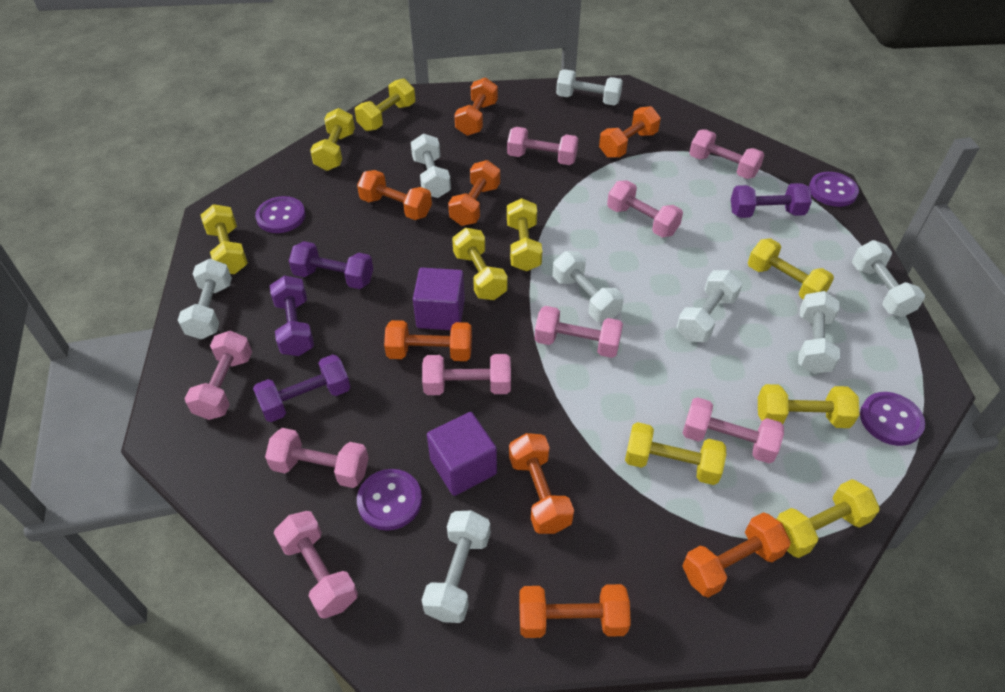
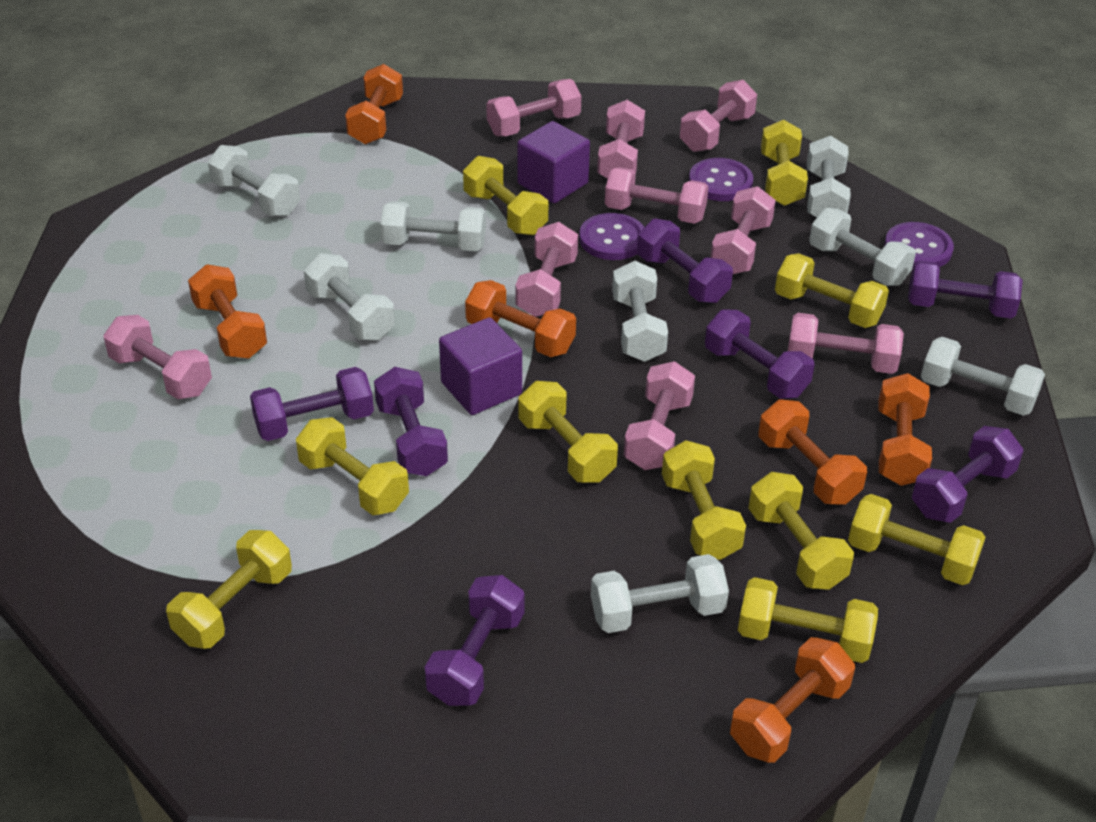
orange dumbbell: [357,170,432,220] [384,320,472,361] [448,160,500,226] [454,77,498,136] [509,433,574,534] [519,584,631,638] [599,106,661,158] [682,512,791,598] = 8 -> [188,265,267,359] [345,64,403,144] [465,280,576,357] [730,637,855,763] [759,400,867,505] [878,373,932,486] = 6
purple button: [255,196,305,233] [357,469,422,531] [809,172,859,207] [860,392,925,446] = 4 -> [579,213,644,260] [689,158,753,201] [884,222,954,267] = 3
purple dumbbell: [253,354,350,422] [270,275,314,356] [289,241,373,289] [731,183,812,218] = 4 -> [250,367,374,441] [374,367,448,476] [425,575,525,706] [637,218,733,303] [705,309,815,399] [908,260,1023,319] [912,426,1023,523] = 7
yellow dumbbell: [201,204,248,274] [310,108,355,171] [355,78,415,131] [452,228,508,300] [507,198,542,271] [625,422,726,485] [748,238,834,299] [758,384,859,428] [777,479,880,558] = 9 -> [166,530,292,649] [296,417,409,515] [463,156,548,235] [519,381,618,483] [662,440,746,560] [738,577,878,663] [748,472,854,590] [761,120,808,206] [775,253,889,328] [848,494,986,585] = 10

